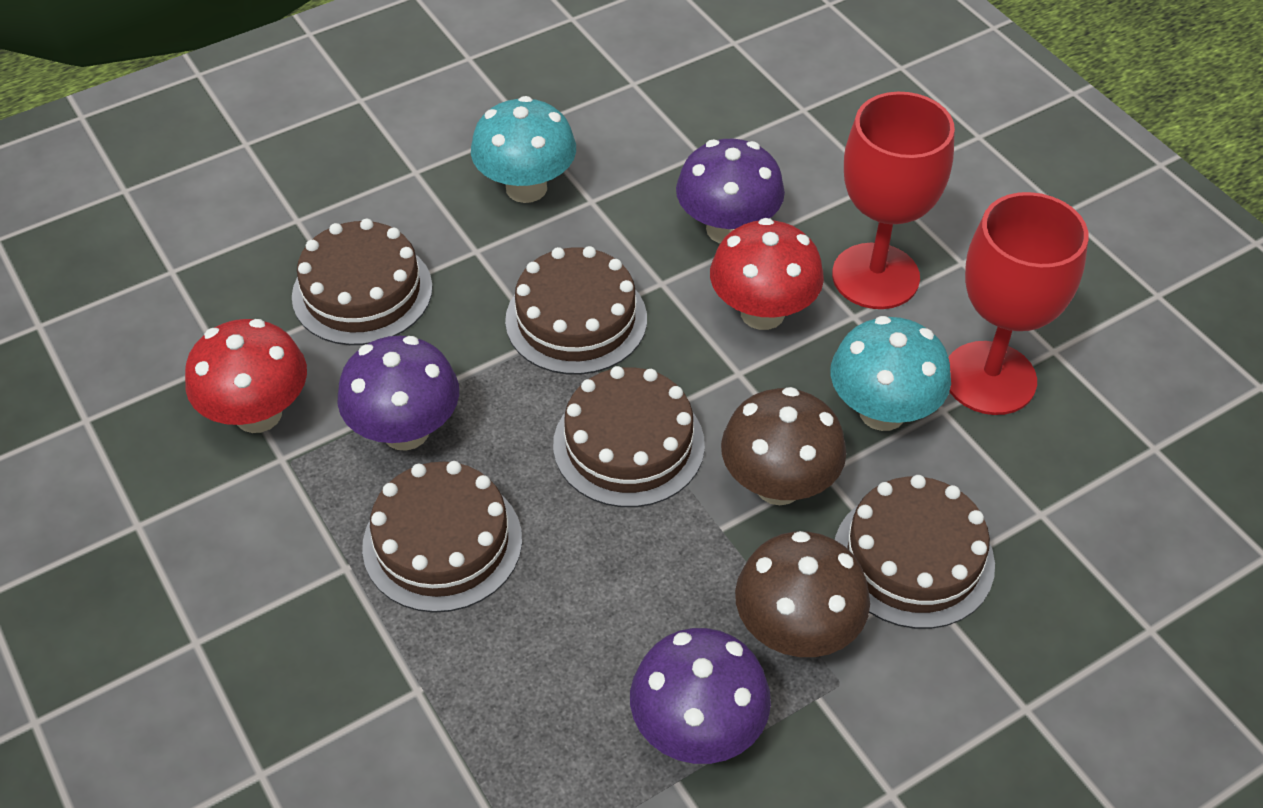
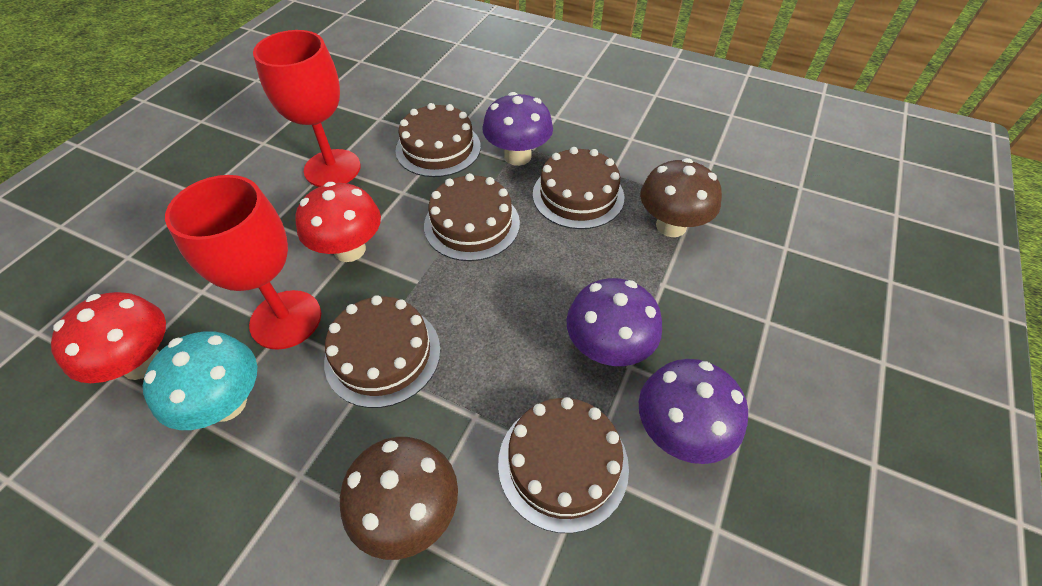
turquoise mushroom: [471,96,576,203] [831,316,951,431] = 2 -> [143,331,257,430] = 1

